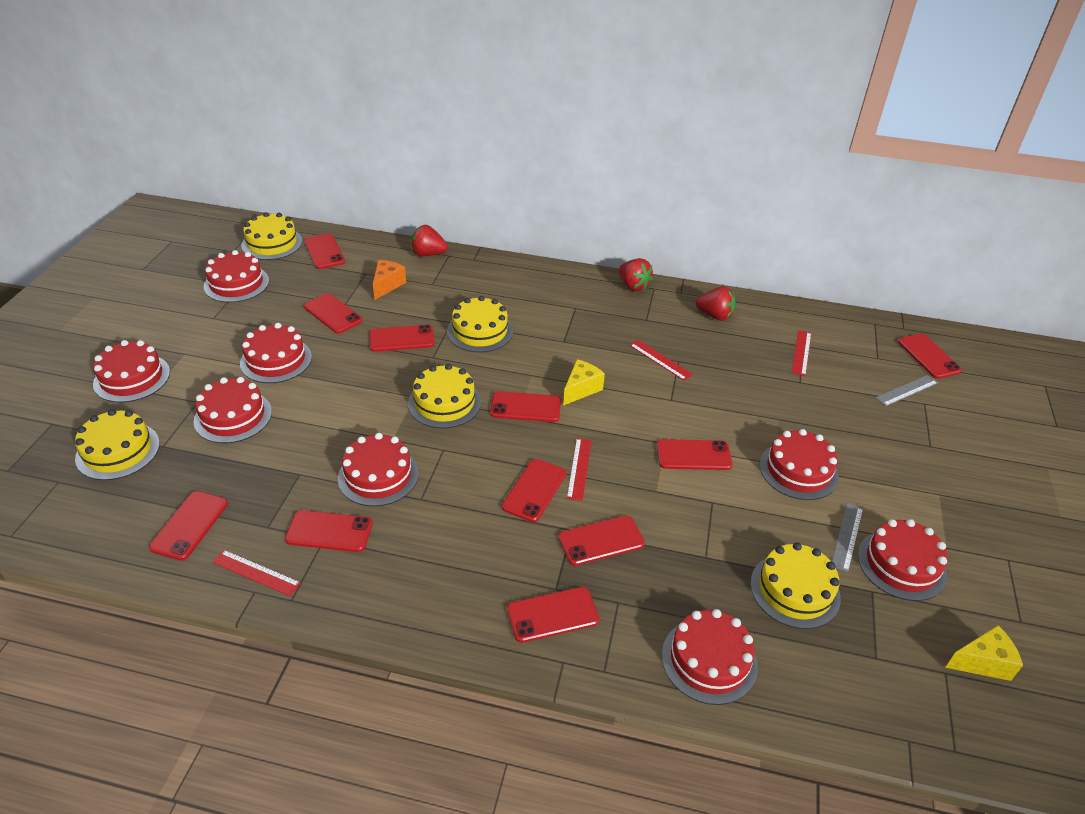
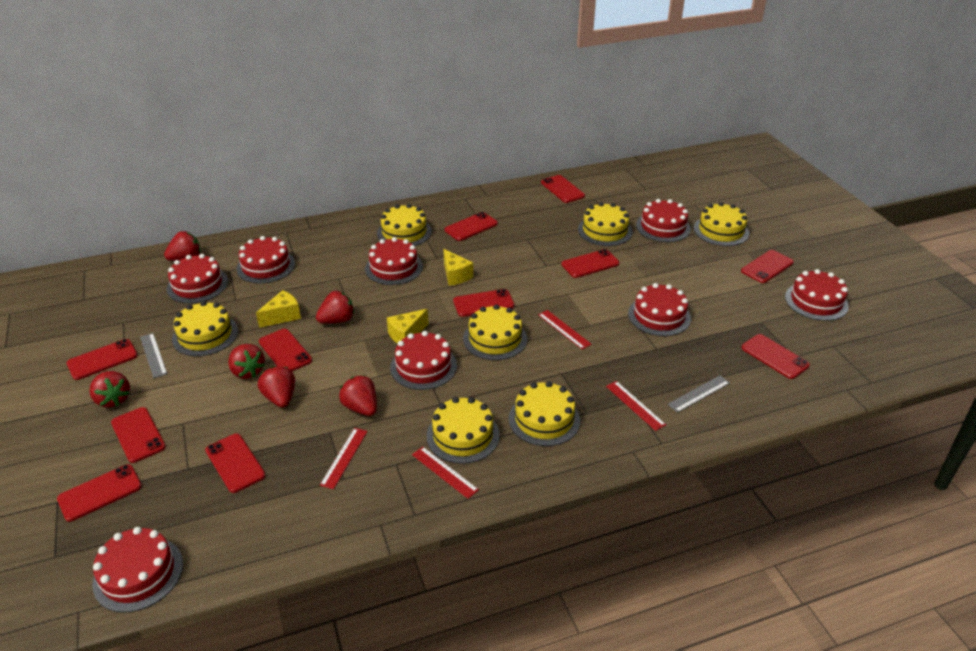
orange cheese: [373,260,406,300] = 1 -> none = 0
red strawberry: [411,225,448,256] [619,258,653,291] [696,286,736,321] = 3 -> [89,371,130,407] [164,231,200,261] [228,344,265,379] [258,366,295,408] [316,291,354,323] [339,375,377,416] = 6
yellow cake: [75,409,160,480] [241,212,302,260] [408,364,481,429] [447,296,513,352] [750,542,841,629] = 5 -> [172,301,238,356] [377,204,432,246] [426,397,500,464] [463,304,527,360] [509,381,580,446] [578,202,633,246] [694,202,749,246] = 7
yellow cheese: [563,359,605,406] [945,625,1023,681] = 2 -> [256,290,301,328] [387,309,429,344] [443,249,473,286] = 3

